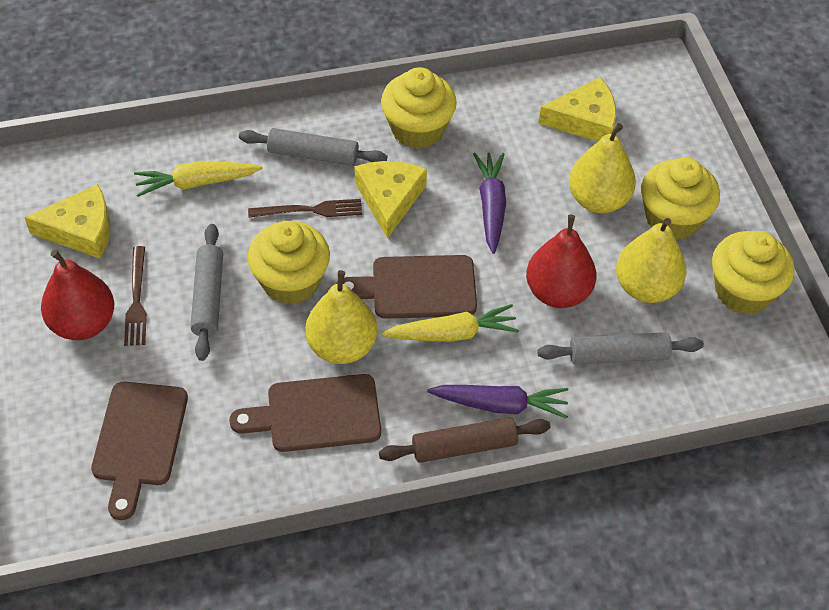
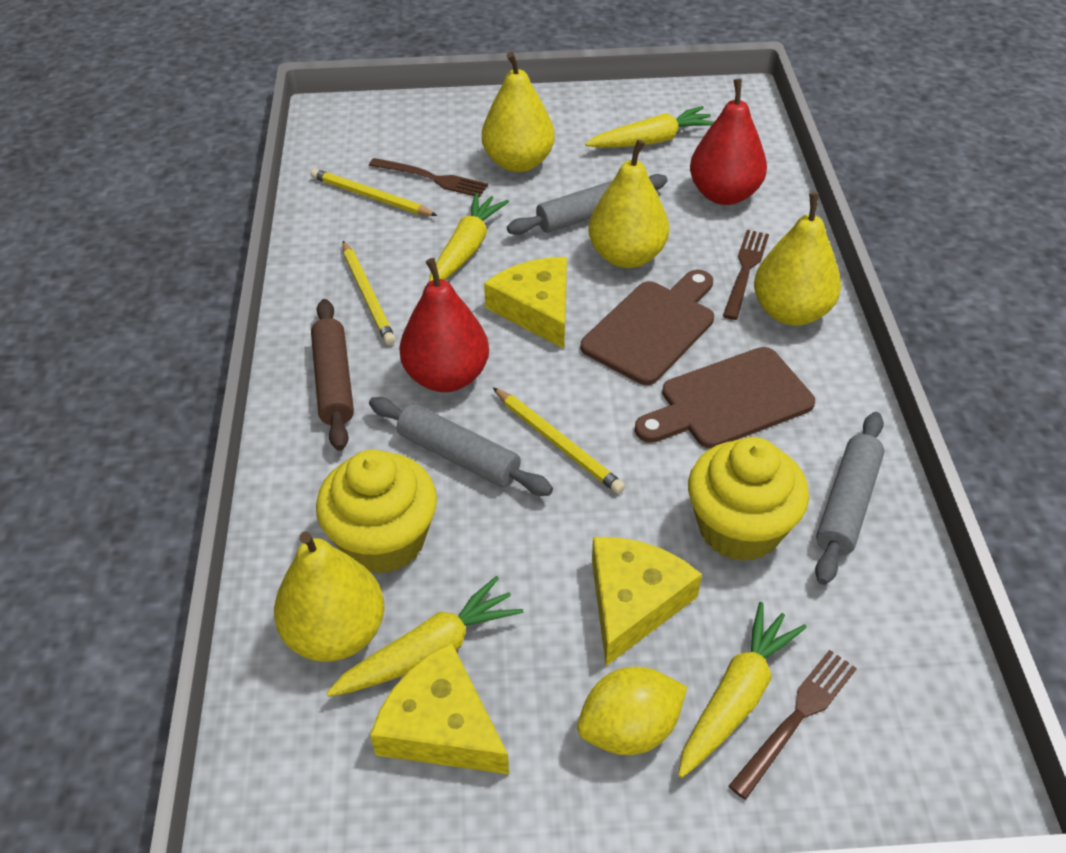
brown cutting board: [91,382,188,520] [229,374,381,452] [336,255,477,319] = 3 -> [580,270,714,385] [635,347,815,448] = 2
brown fork: [124,246,147,346] [248,199,362,218] = 2 -> [369,158,488,198] [723,230,769,320] [729,650,857,800] = 3
purple carrot: [427,385,568,419] [473,153,506,254] = 2 -> none = 0
yellow carrot: [134,162,262,197] [381,304,519,342] = 2 -> [327,576,523,697] [429,193,509,282] [585,106,714,148] [678,602,807,778] = 4
yellow cupcake: [247,221,330,305] [381,67,457,149] [641,157,720,240] [712,231,795,314] = 4 -> [316,450,437,574] [688,437,809,561] = 2
yellow lemon: none = 0 -> [577,667,687,755] = 1
yellow pear: [305,270,377,364] [569,123,636,213] [616,218,686,303] = 3 -> [274,532,385,662] [482,52,555,172] [588,139,669,268] [754,193,841,326] = 4
yellow pencil: none = 0 -> [311,168,438,216] [342,241,396,345] [493,387,625,494] = 3

